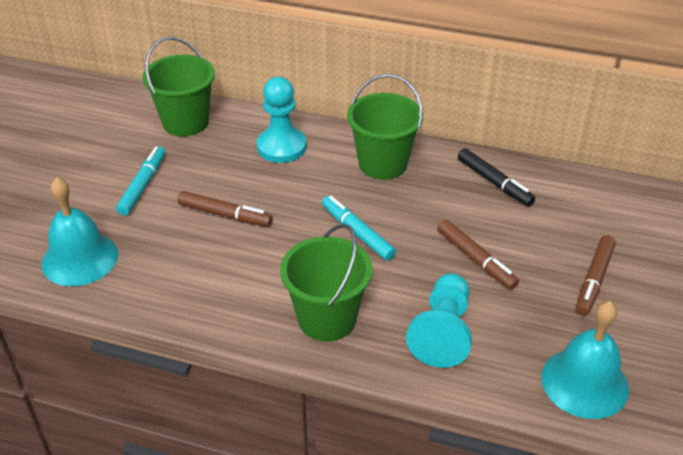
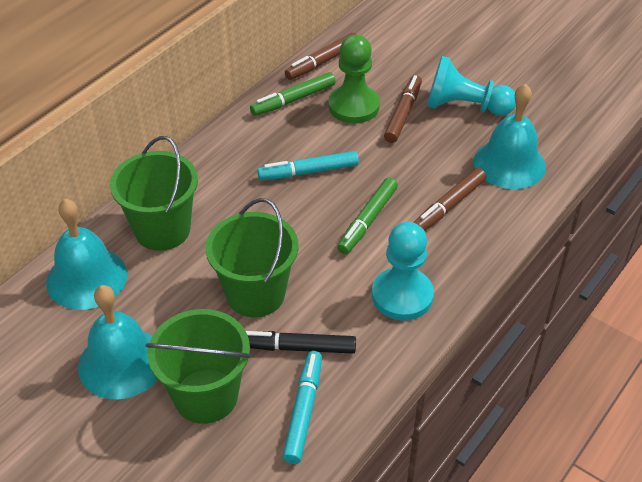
green marker: none = 0 -> [250,72,336,116] [337,177,398,254] = 2
green pawn: none = 0 -> [328,35,380,123] = 1
turquoise bell: [41,177,118,286] [541,301,629,419] = 2 -> [46,199,127,310] [78,285,157,399] [474,84,546,189] = 3

